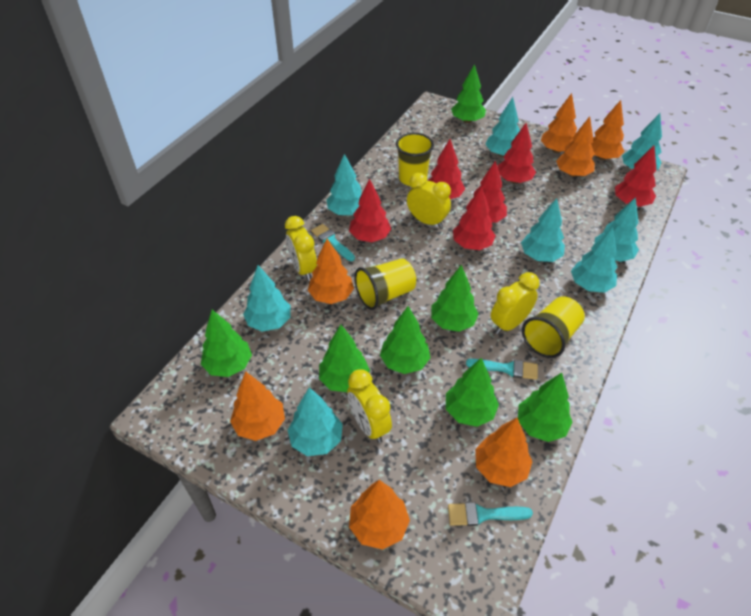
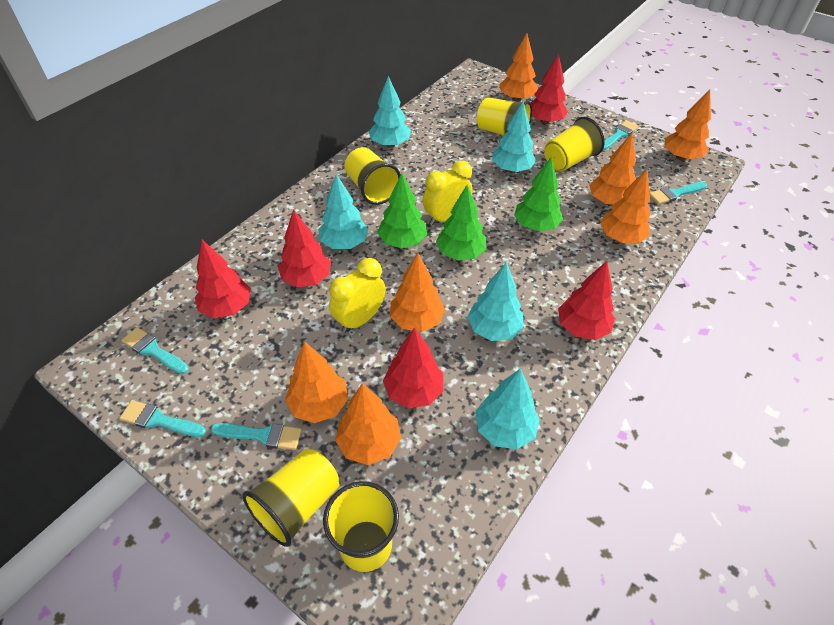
green tree: [201,310,252,377] [319,325,370,392] [380,306,430,374] [431,265,479,332] [446,358,499,427] [451,64,486,123] [518,373,573,442] = 7 -> [377,173,427,248] [436,185,486,260] [514,157,563,231] = 3
red tree: [349,179,391,242] [427,139,465,199] [453,187,496,250] [466,161,507,223] [498,123,536,183] [615,145,656,207] = 6 -> [195,240,251,318] [278,210,331,287] [383,327,444,408] [531,54,568,124] [558,261,615,340] = 5
turquoise brush: [311,224,355,261] [448,502,533,526] [466,359,538,380] = 3 -> [119,400,206,437] [122,327,189,374] [211,423,302,450] [603,120,639,150] [649,182,707,205] = 5
turquoise tree: [243,265,291,332] [288,387,343,456] [326,154,362,215] [485,97,520,157] [521,198,565,262] [571,227,617,293] [595,197,639,262] [622,113,662,170] = 8 -> [318,174,368,249] [369,76,411,148] [467,262,524,341] [476,368,540,449] [492,101,536,173] = 5
yellow clock: [285,216,317,281] [347,369,392,443] [407,173,451,228] [491,272,539,334] = 4 -> [329,258,385,333] [423,161,472,226] = 2
yellow cup: [354,259,416,310] [396,133,434,186] [522,296,585,358] = 3 -> [242,448,339,547] [323,481,399,572] [344,147,401,205] [477,97,532,135] [544,117,605,171] = 5

